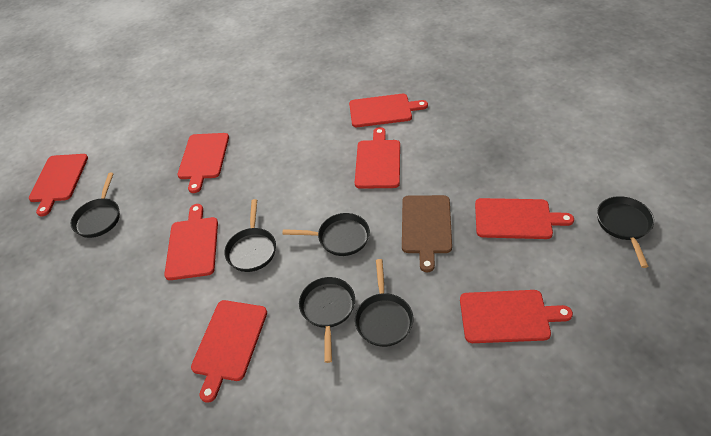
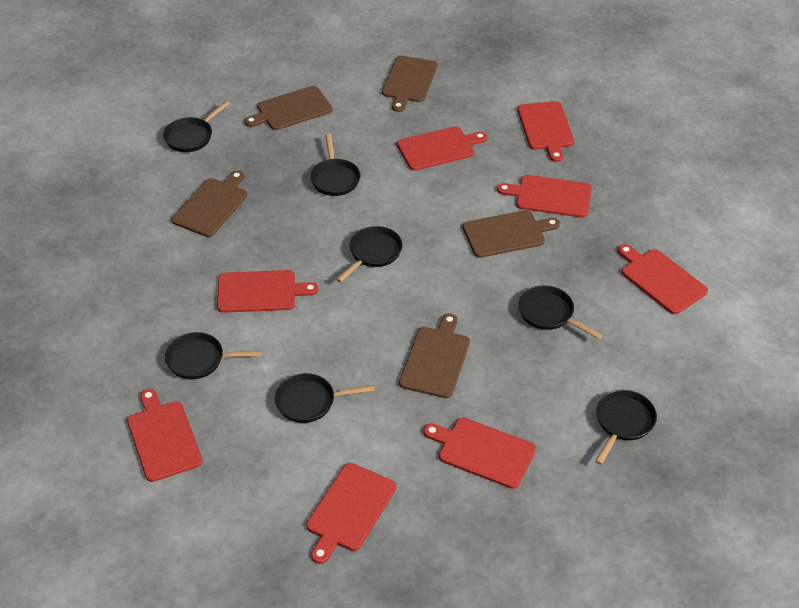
black pan: [70,173,120,238] [224,199,276,272] [282,213,370,256] [299,277,355,363] [355,259,413,347] [597,196,654,268] = 6 -> [163,101,230,152] [165,332,262,379] [275,373,375,423] [310,134,360,196] [336,226,402,283] [518,285,602,339] [595,390,657,465] = 7
brown cutting board: [402,195,452,272] = 1 -> [172,171,247,237] [244,86,333,130] [382,56,437,112] [399,314,470,398] [463,210,560,258] = 5

